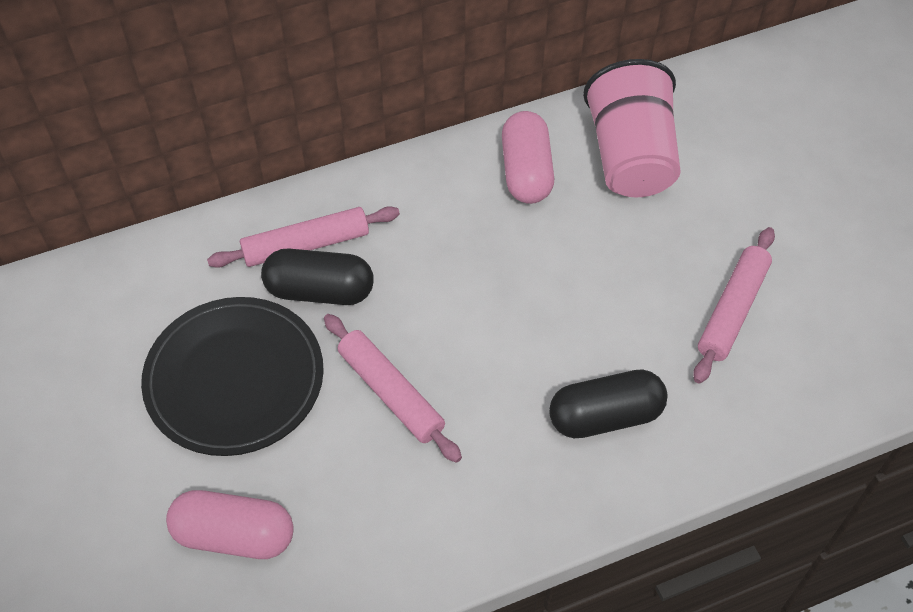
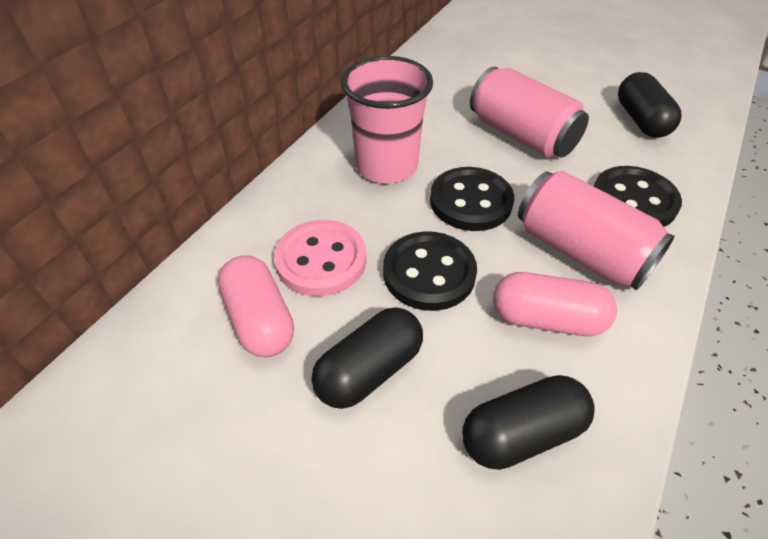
black button: none = 0 -> [383,231,477,311] [430,167,514,231] [594,166,682,227] = 3
black capsule: [261,249,374,305] [549,369,667,438] = 2 -> [311,308,423,409] [462,375,595,470] [618,72,681,138] = 3
black plate: [141,297,324,456] = 1 -> none = 0
pink button: none = 0 -> [274,220,366,296] = 1
pink can: none = 0 -> [470,67,589,158] [518,171,675,290] = 2
pink rolling pin: [207,206,400,268] [324,314,462,463] [693,227,775,384] = 3 -> none = 0

